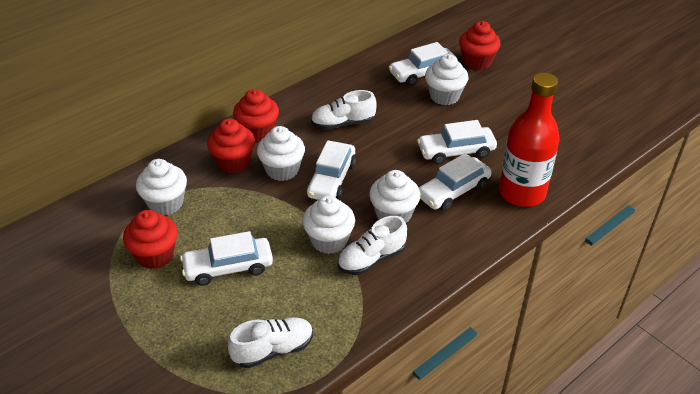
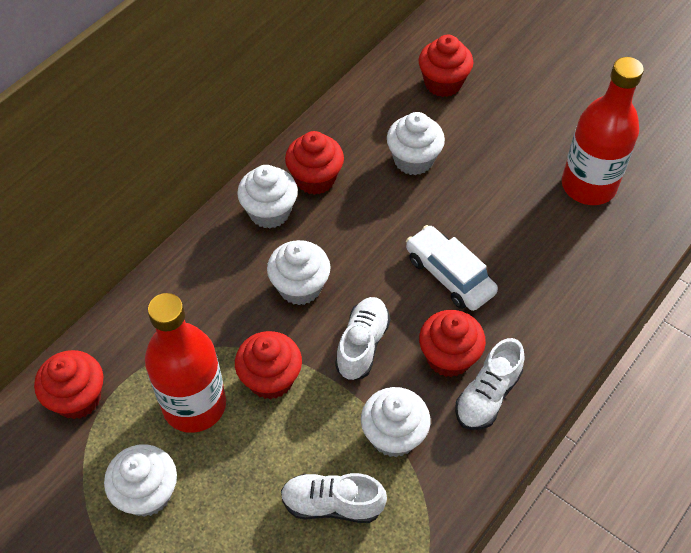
red bottle: [499,73,559,207] = 1 -> [145,293,226,433] [562,57,644,205] = 2
red cupcake: [123,210,178,269] [207,118,255,173] [233,89,279,142] [459,21,501,70] = 4 -> [34,350,103,419] [235,331,302,400] [285,131,344,195] [419,35,473,97] [419,310,486,377] = 5
white car: [180,231,273,286] [307,140,356,200] [389,42,458,86] [417,120,497,164] [419,153,492,211] = 5 -> [406,225,498,311] = 1

